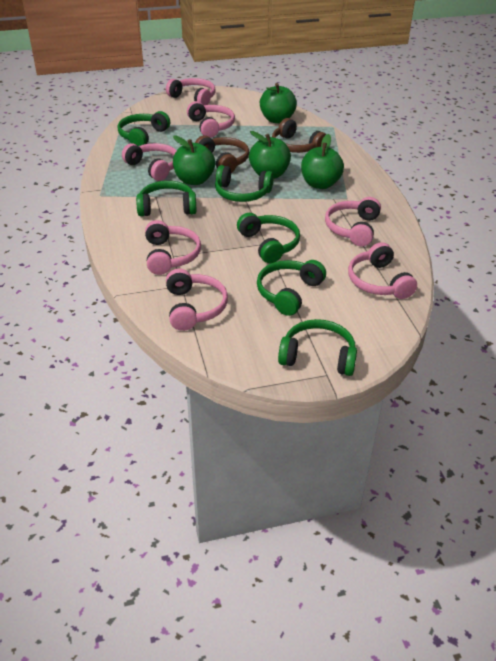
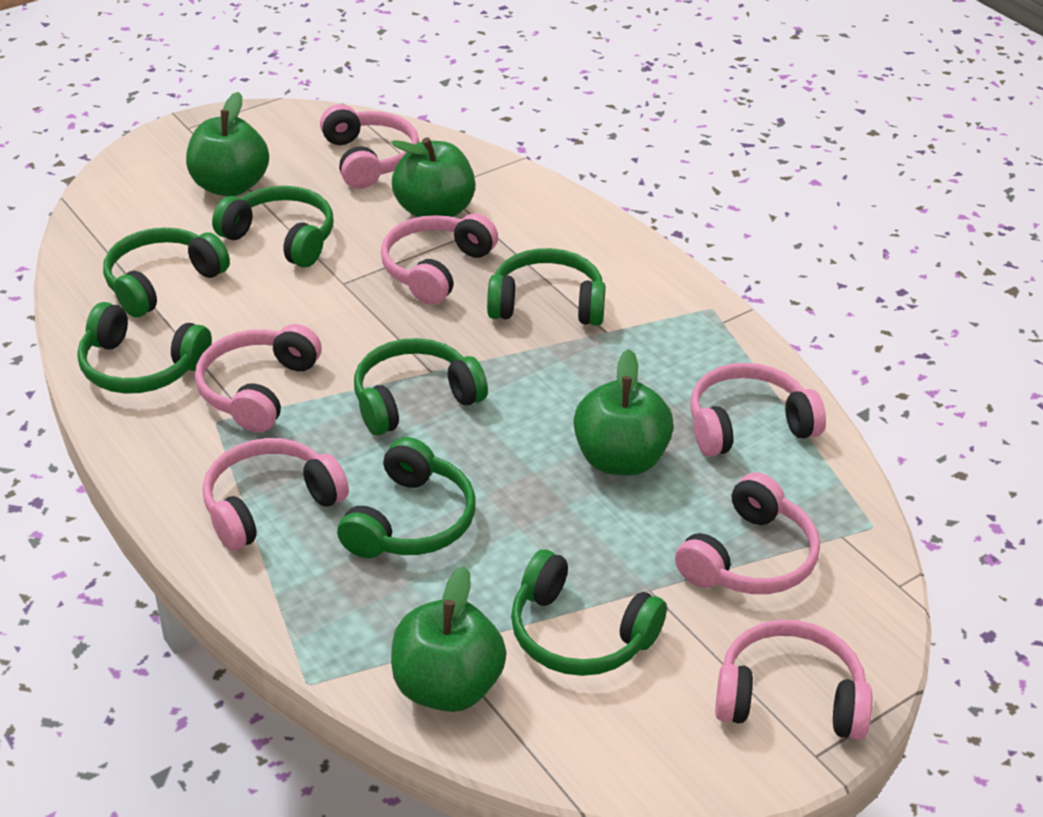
brown headphones: [195,135,249,173] [272,118,326,153] = 2 -> none = 0
green headphones: [118,111,170,146] [136,181,197,217] [215,165,274,202] [237,213,300,264] [257,260,326,316] [278,319,357,376] = 6 -> [77,302,212,394] [103,227,230,318] [212,186,334,267] [337,437,475,558] [354,338,488,435] [487,248,606,326] [511,549,667,676] = 7

